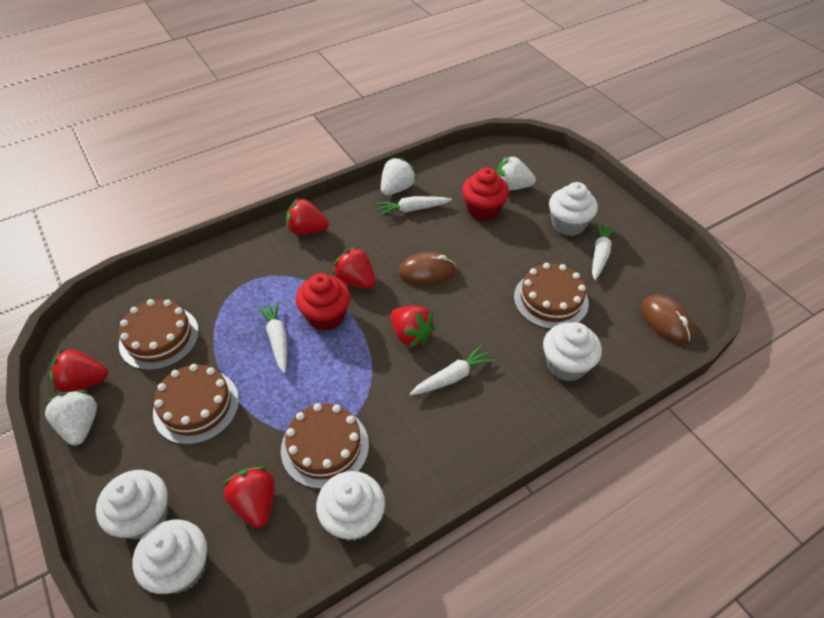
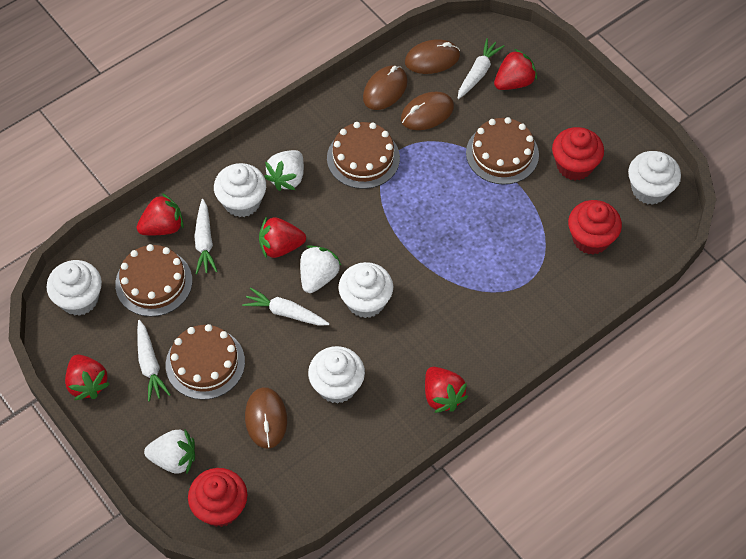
brown mouse: [398,252,456,285] [642,295,694,344] = 2 -> [245,387,287,449] [363,66,408,110] [401,92,454,130] [405,40,460,74] = 4
red cupcake: [296,273,350,331] [462,167,509,221] = 2 -> [188,468,247,527] [552,127,604,180] [568,200,622,255] = 3

